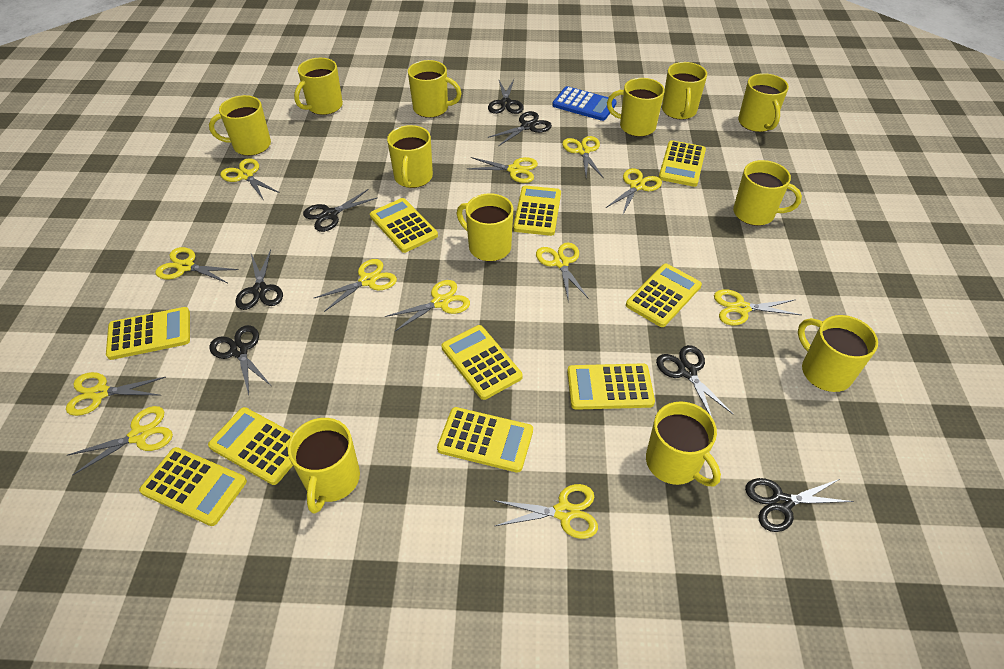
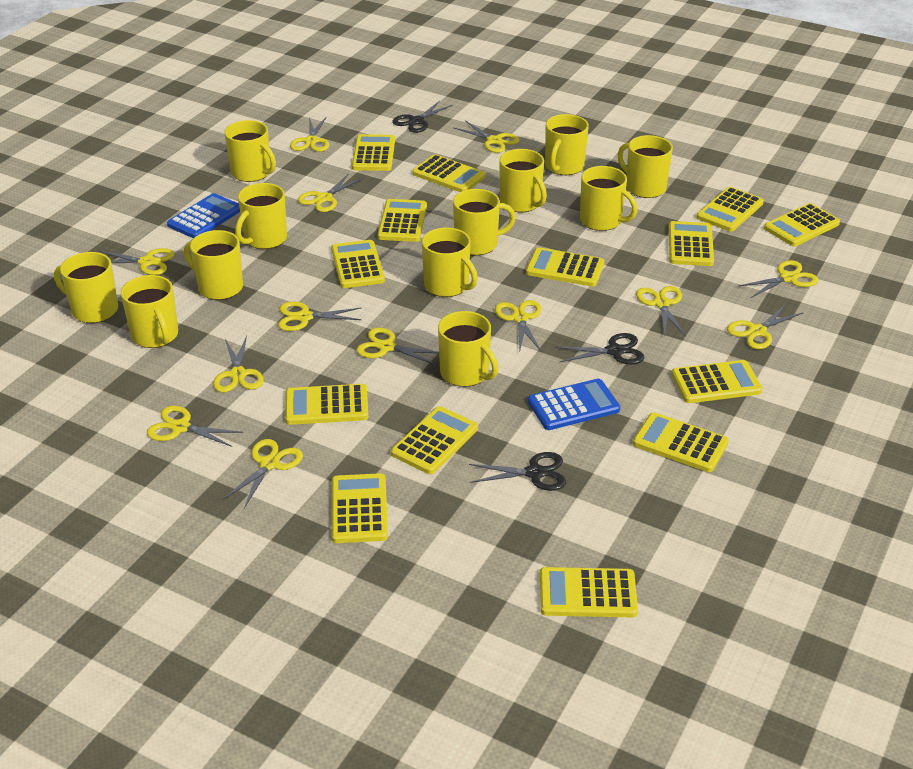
black scissors: [209,325,271,395] [236,250,283,310] [303,189,378,232] [488,79,524,114] [488,111,552,146] [656,345,733,417] [745,478,854,532] = 7 -> [392,101,453,133] [469,452,566,491] [555,333,645,365] = 3
blue calculator: [552,86,617,121] = 1 -> [167,193,240,239] [528,379,620,430] = 2
yellow calculator: [106,307,190,360] [139,447,247,526] [208,407,293,485] [370,198,438,253] [437,407,533,473] [442,325,523,400] [513,185,561,236] [567,363,655,410] [626,264,702,327] [658,140,706,187] = 10 -> [285,384,369,425] [331,240,385,288] [332,473,388,543] [352,134,395,171] [377,199,427,242] [391,406,478,474] [412,154,486,192] [526,247,604,287] [540,567,638,617] [633,412,729,472] [669,221,714,266] [672,360,762,403] [696,187,764,232] [764,203,840,246] = 14
yellow scissors: [66,372,166,416] [67,406,173,475] [155,247,239,283] [220,158,280,199] [314,259,397,312] [385,280,470,332] [467,157,538,183] [494,484,598,539] [536,243,588,298] [562,136,604,179] [606,168,662,216] [714,289,801,325] = 12 -> [98,248,174,275] [147,406,243,447] [213,336,264,393] [223,439,303,508] [278,301,362,331] [290,117,329,152] [298,173,363,212] [357,328,439,366] [453,121,519,153] [495,300,541,352] [636,286,686,336] [727,304,804,349] [738,260,818,298] = 13

